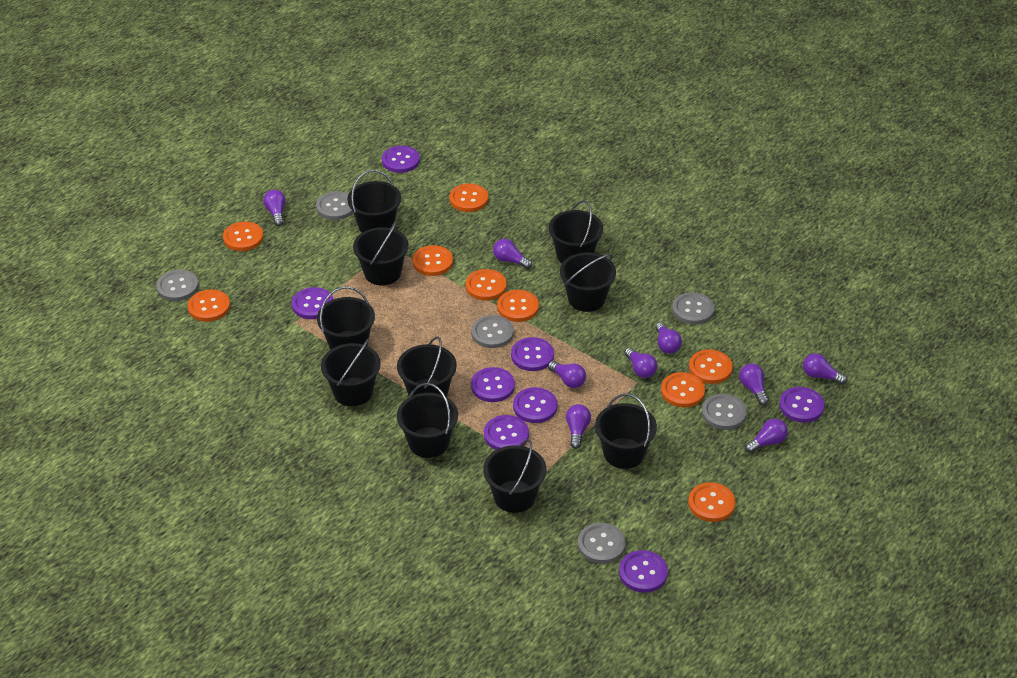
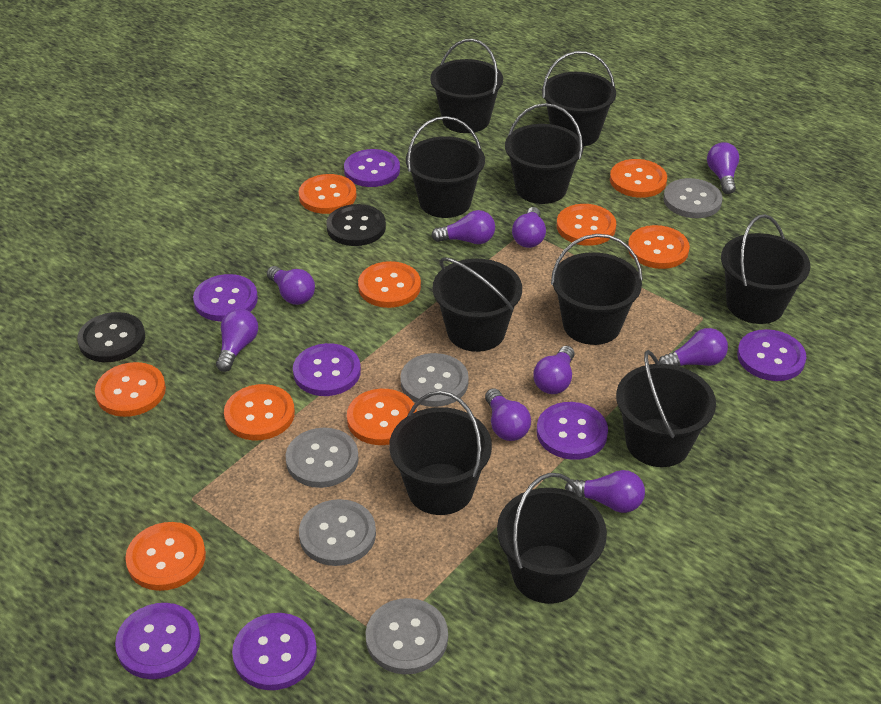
black button: none = 0 -> [77,312,145,362] [326,204,386,246] = 2
grey button: [156,270,199,301] [316,191,353,220] [471,315,514,348] [578,523,626,564] [672,292,714,324] [702,394,747,430] = 6 -> [286,428,359,488] [299,499,376,566] [365,598,448,674] [400,353,469,407] [663,178,723,218] = 5
purple button: [292,287,333,319] [382,146,420,173] [471,367,515,402] [484,415,529,450] [511,337,554,371] [513,387,557,423] [619,550,668,593] [779,387,825,423] = 8 -> [115,603,201,679] [193,274,258,321] [232,613,317,690] [293,343,361,396] [344,149,400,187] [537,402,608,460] [737,329,806,381] = 7

